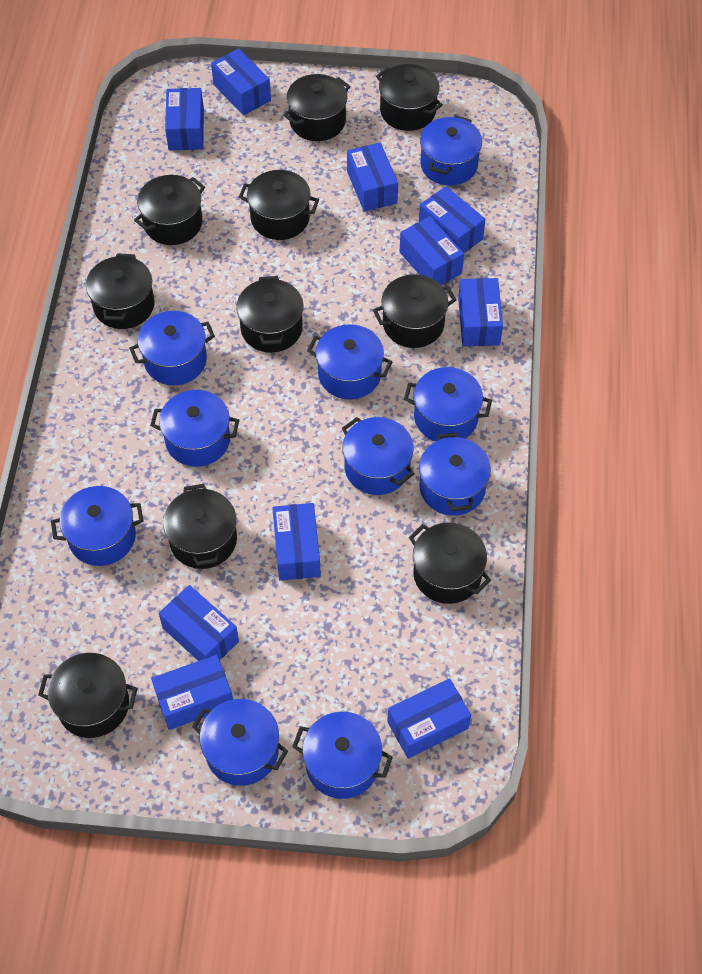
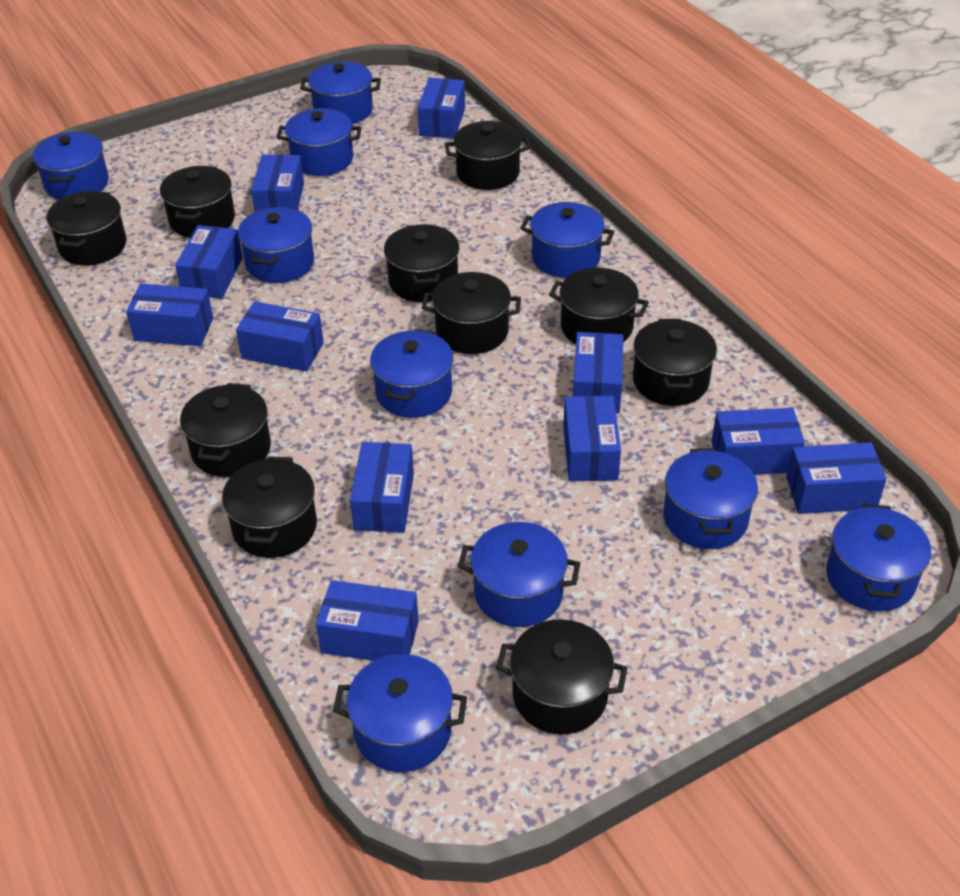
blue box: [151,655,233,730] [159,585,239,661] [165,88,204,150] [211,48,271,115] [272,503,321,581] [347,142,398,212] [387,678,471,759] [400,216,464,285] [419,186,486,253] [458,278,503,346] = 10 -> [126,284,213,346] [175,225,243,299] [236,301,324,371] [251,154,304,212] [316,580,419,661] [350,442,414,533] [418,78,465,139] [563,396,621,482] [573,332,623,414] [711,408,805,475] [786,442,886,514] = 11

